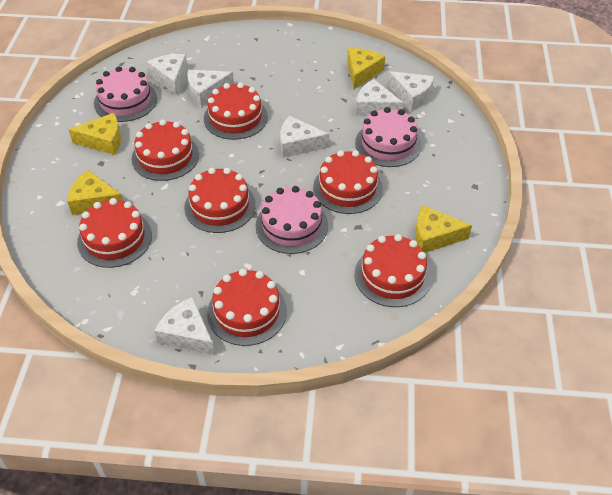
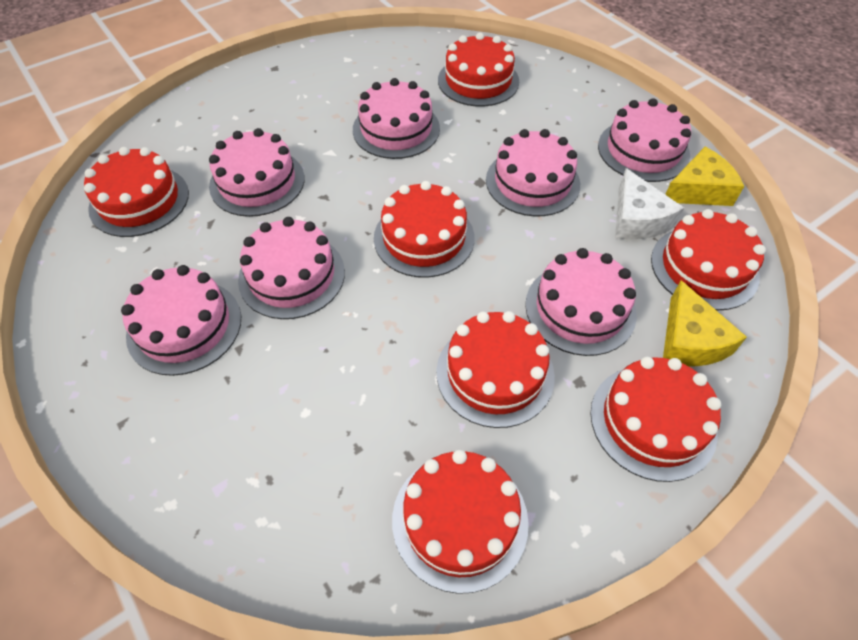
pink cake: [94,66,157,122] [256,186,328,254] [355,107,422,167] = 3 -> [121,265,241,376] [209,128,305,217] [238,217,345,319] [353,78,440,159] [486,129,580,216] [525,248,637,356] [598,98,691,182] = 7
white cheese: [147,54,188,95] [154,297,215,355] [187,70,234,107] [280,115,329,158] [356,79,404,116] [388,71,434,111] = 6 -> [615,168,684,240] = 1
yellow cheese: [67,170,123,215] [69,113,121,155] [347,48,385,89] [415,205,472,253] = 4 -> [663,280,747,367] [665,147,744,206] = 2

